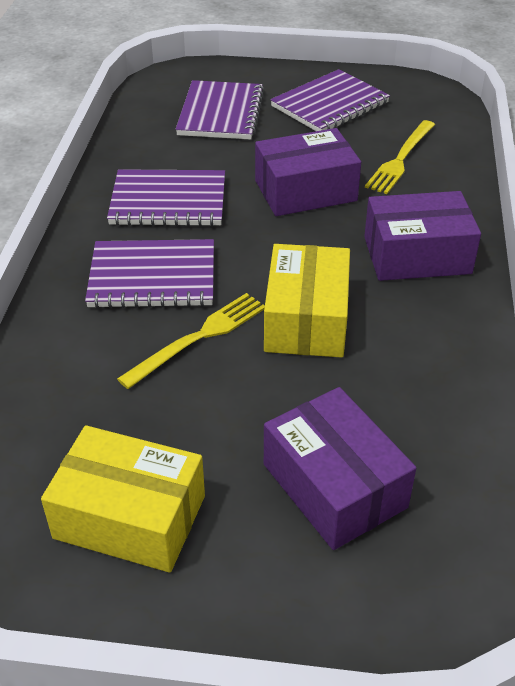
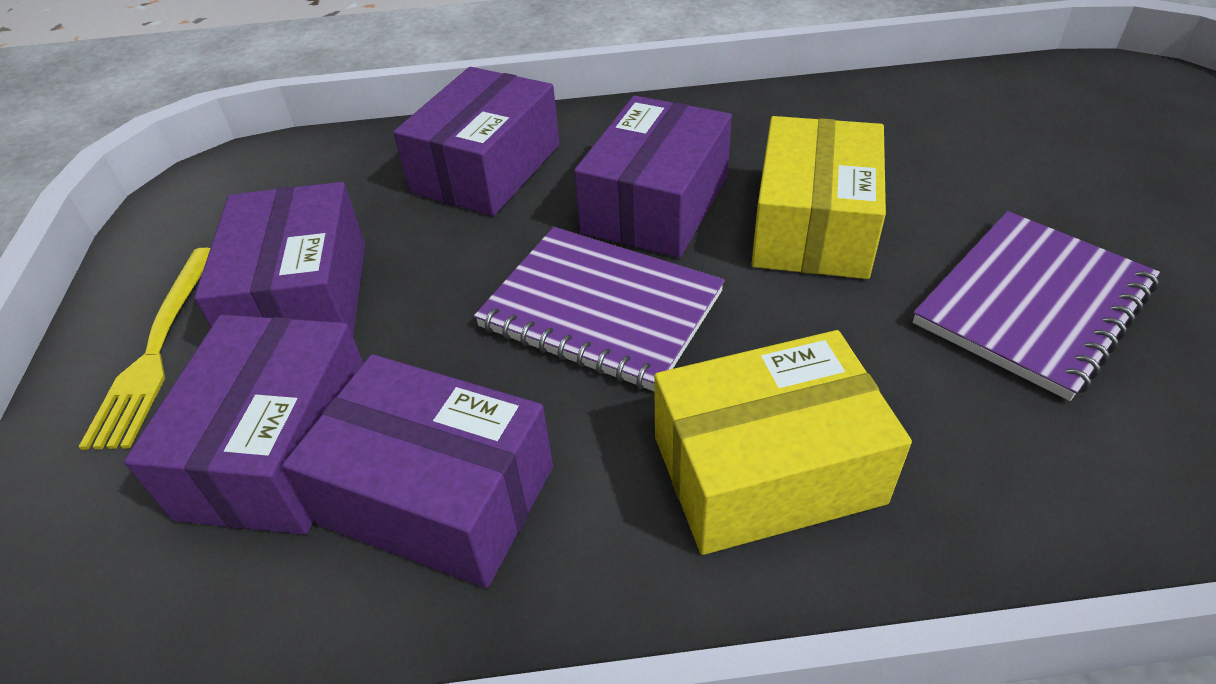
purple box: [255,128,361,216] [264,387,416,550] [364,191,481,281] = 3 -> [124,315,363,535] [194,182,365,335] [282,354,553,588] [393,67,560,216] [574,96,732,258] = 5
purple notebook: [85,239,214,308] [107,169,225,226] [176,80,265,140] [270,69,390,131] = 4 -> [474,227,725,392] [913,211,1160,401] = 2
yellow fork: [117,293,265,389] [365,120,435,194] = 2 -> [79,248,210,450] = 1

